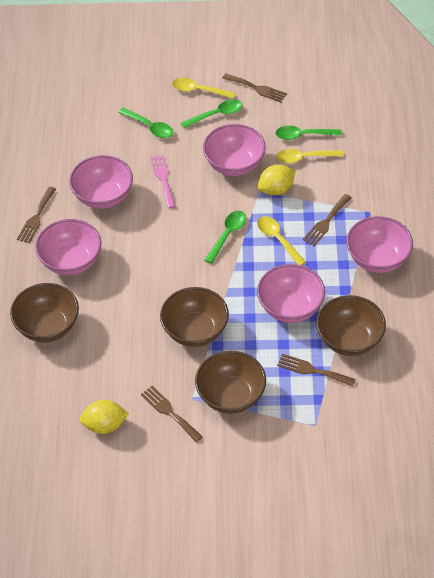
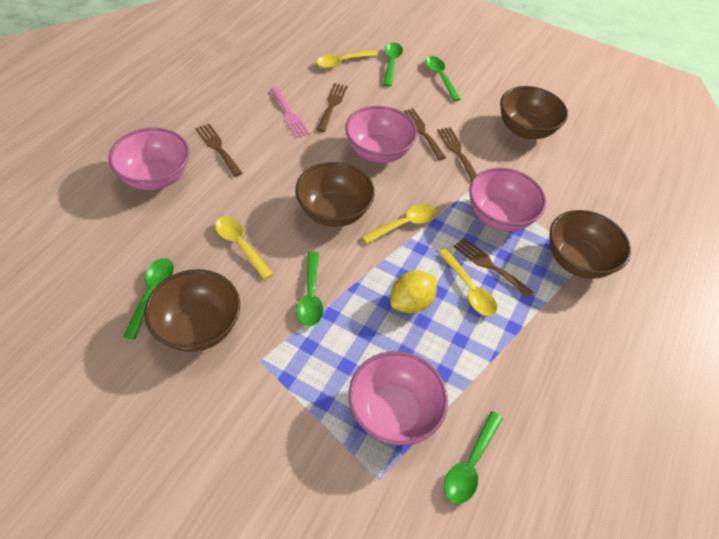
green spoon: [118,108,173,138] [181,99,242,128] [205,211,246,264] [275,126,342,140] = 4 -> [123,258,174,340] [296,251,323,326] [383,42,403,86] [425,56,461,101] [444,411,503,504] = 5
pink bowl: [35,219,101,275] [69,155,133,209] [203,124,266,176] [257,264,325,323] [346,216,413,273] = 5 -> [108,128,190,190] [345,106,417,163] [349,351,448,445] [469,168,546,232] = 4
yellow lemon: [79,400,129,434] [258,164,296,195] = 2 -> [390,271,437,313] = 1
yellow spoon: [172,78,235,99] [257,216,306,265] [277,149,344,164] = 3 -> [215,216,273,280] [316,50,378,68] [362,204,436,244] [439,249,497,316] = 4

